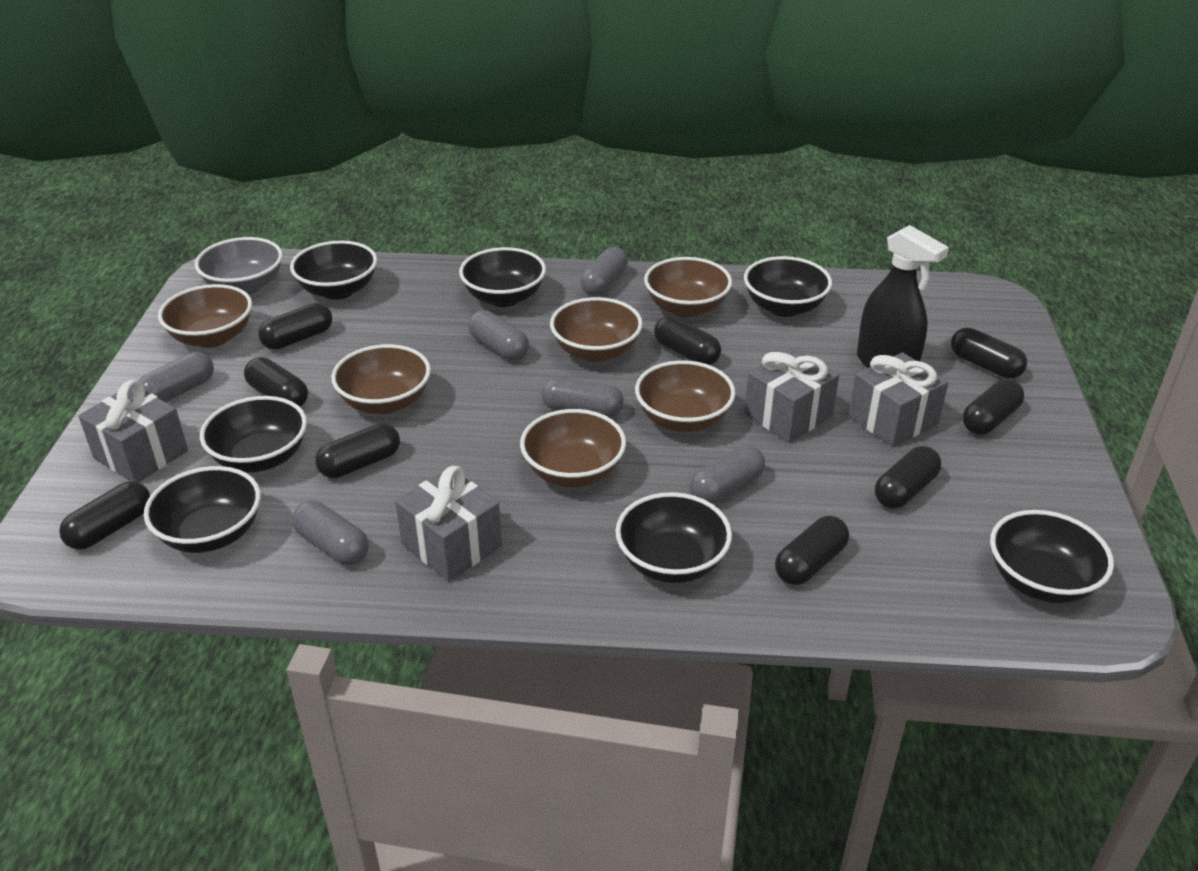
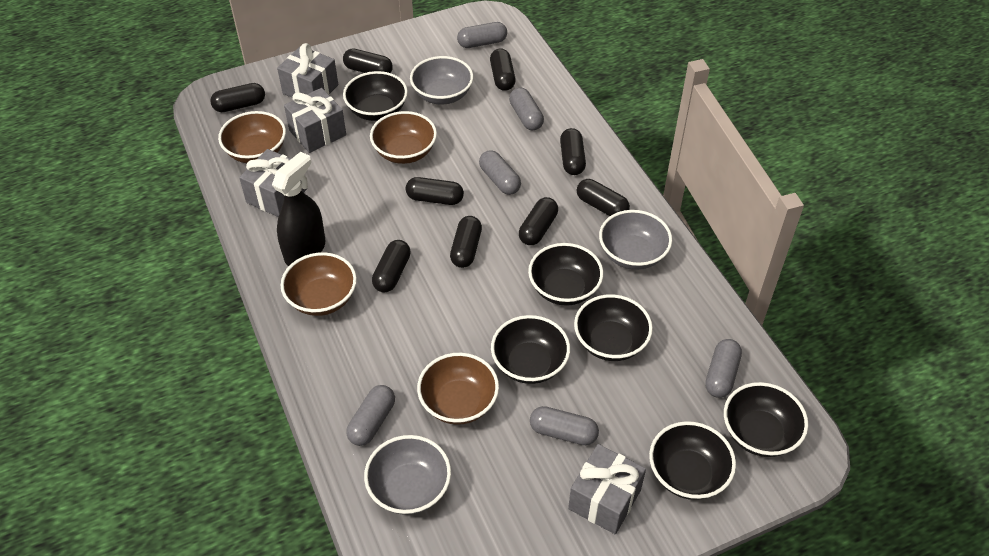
black bowl: [144,466,261,553] [200,396,307,472] [290,241,377,299] [459,247,546,307] [615,492,732,583] [744,256,832,317] [990,510,1114,603] = 7 -> [343,71,408,121] [491,315,570,384] [528,243,603,306] [574,294,653,361] [649,421,736,500] [724,382,808,457] = 6
brown bowl: [158,284,252,348] [331,344,431,414] [520,409,626,487] [550,297,643,362] [635,360,736,432] [644,257,732,317] = 6 -> [218,111,286,163] [280,252,357,316] [370,111,437,164] [417,353,499,425] = 4
grey bowl: [195,237,283,295] = 1 -> [364,435,451,515] [410,56,474,105] [599,210,672,270] = 3

